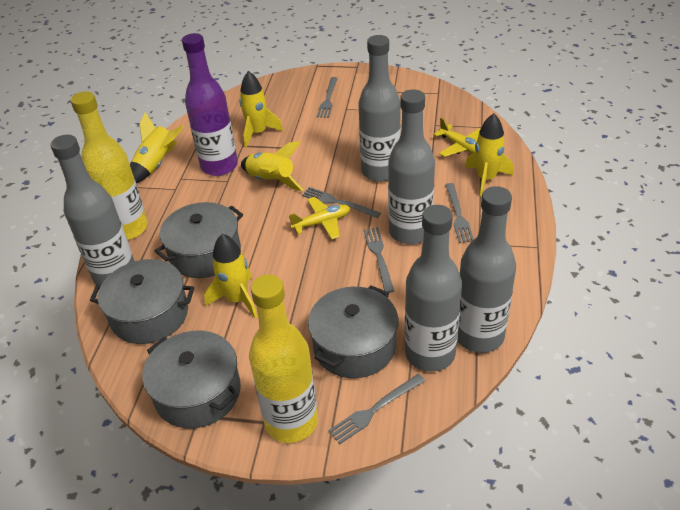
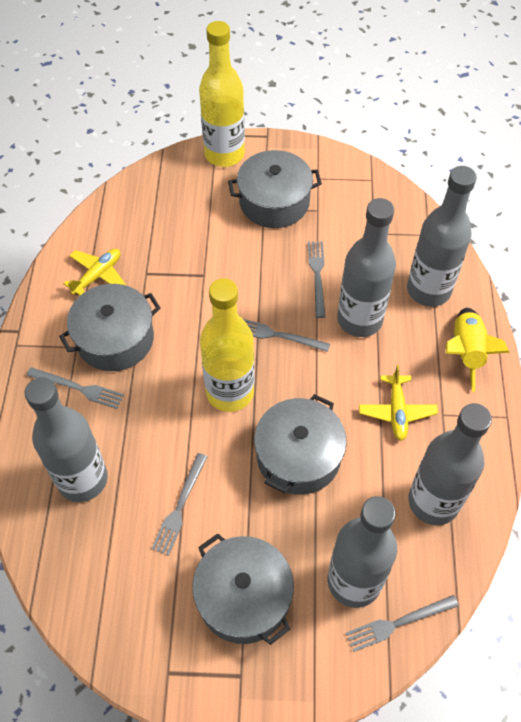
purple bottle: [182,33,238,176] = 1 -> none = 0
yellow rocket: [130,112,184,183] [204,234,257,318] [240,71,283,147] [241,141,303,191] [465,113,514,197] = 5 -> [446,308,510,392] = 1

